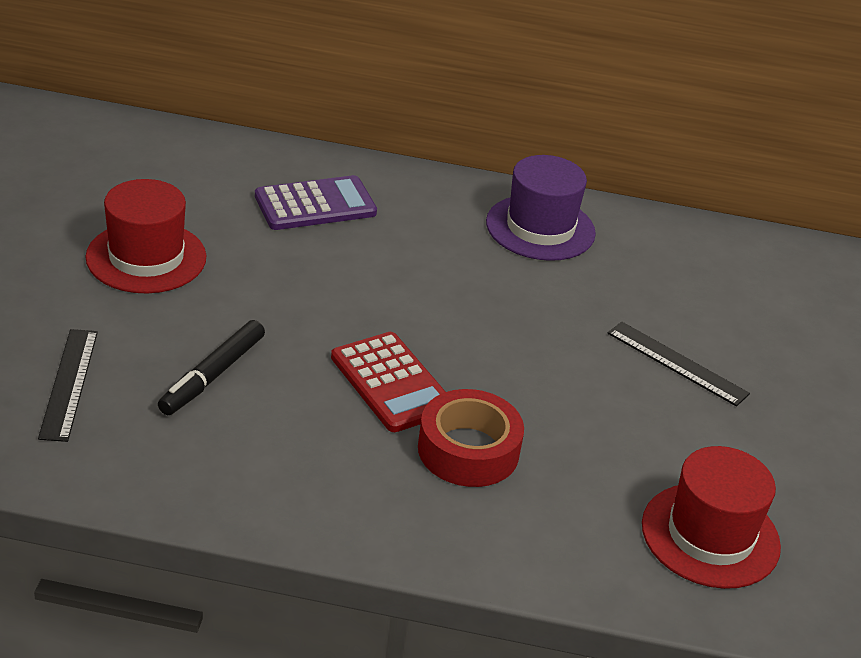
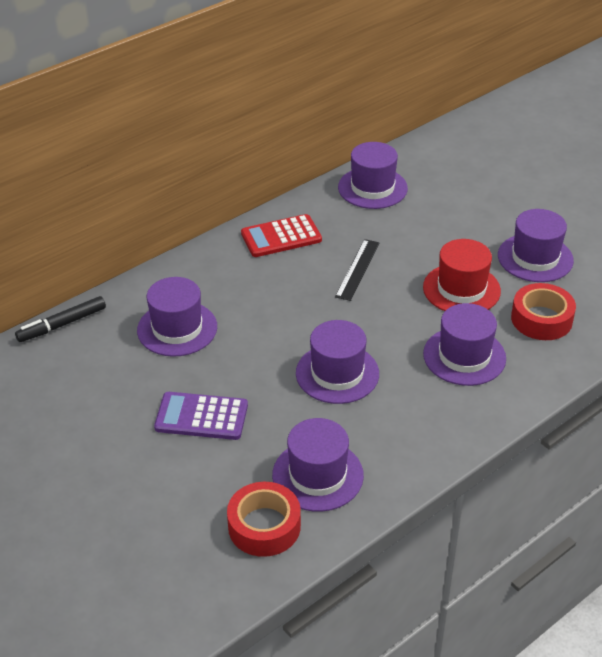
black ruler: [38,329,98,442] [608,322,750,407] = 2 -> [335,239,379,301] = 1
purple hat: [486,155,596,261] = 1 -> [137,277,217,357] [272,418,364,512] [296,320,379,404] [338,142,408,209] [423,303,506,386] [498,209,574,282] = 6
red hat: [85,179,206,293] [642,446,781,589] = 2 -> [423,239,501,311] = 1
red tape: [418,389,524,487] = 1 -> [227,482,301,557] [511,283,576,340] = 2

